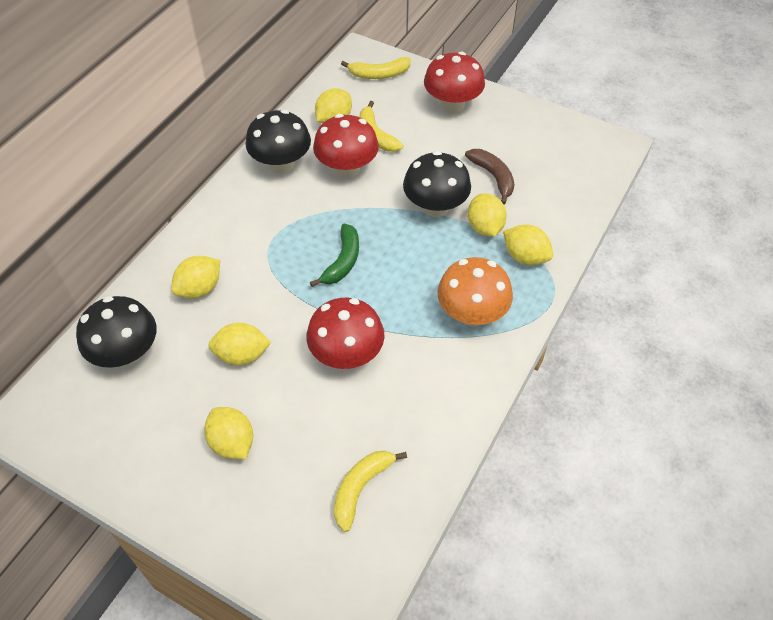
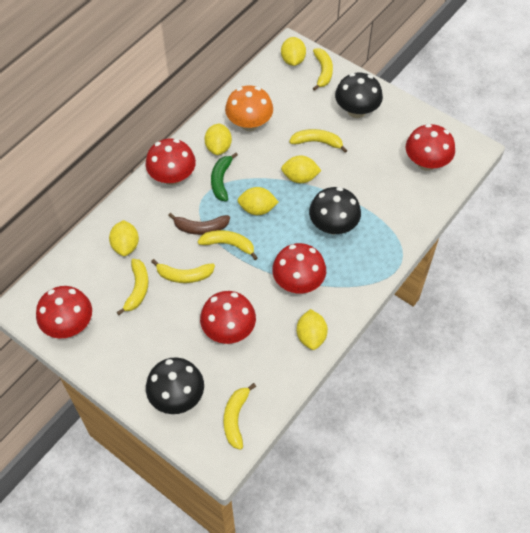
red mushroom: [306,298,385,369] [313,114,379,178] [424,52,485,113] = 3 -> [36,286,92,338] [146,139,196,185] [200,291,256,344] [272,243,326,293] [406,124,455,171] = 5
yellow banana: [334,451,407,532] [341,57,411,79] [360,101,403,152] = 3 -> [117,259,149,315] [151,259,215,283] [198,230,258,260] [223,383,256,450] [289,129,347,153] [313,48,333,91] = 6

